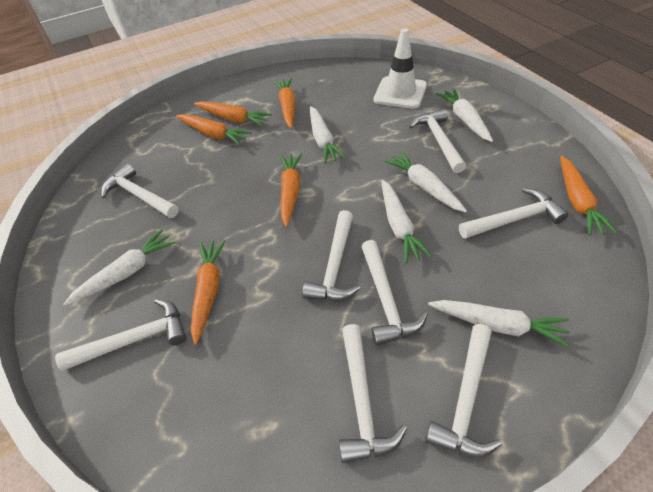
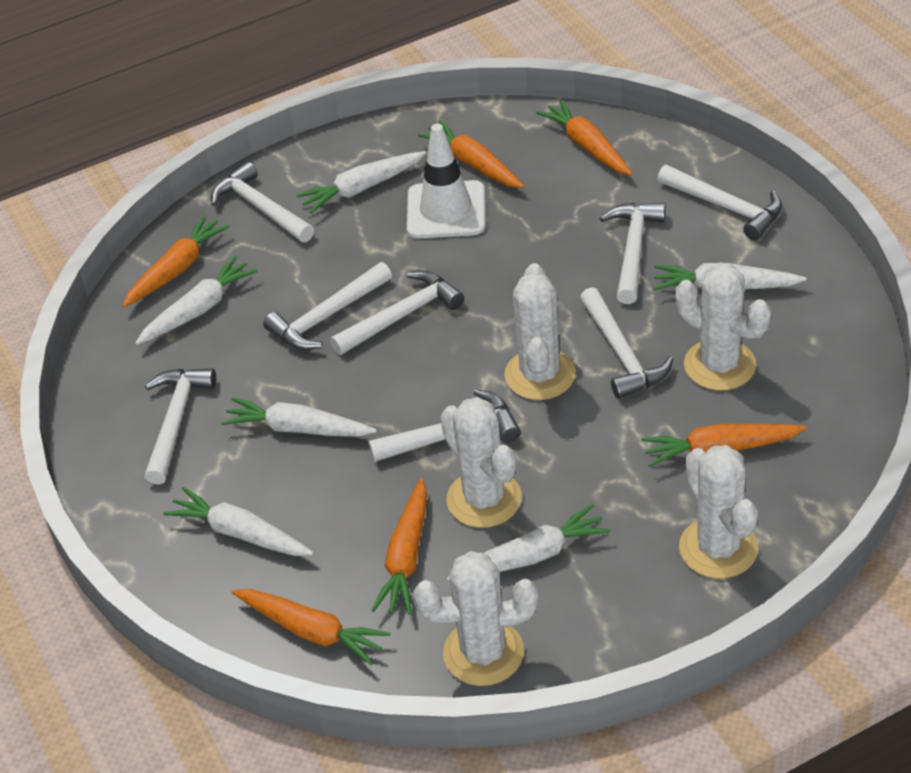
white cactus: none = 0 -> [414,551,538,686] [440,397,522,528] [504,263,576,400] [675,263,771,391] [679,445,758,579] = 5

